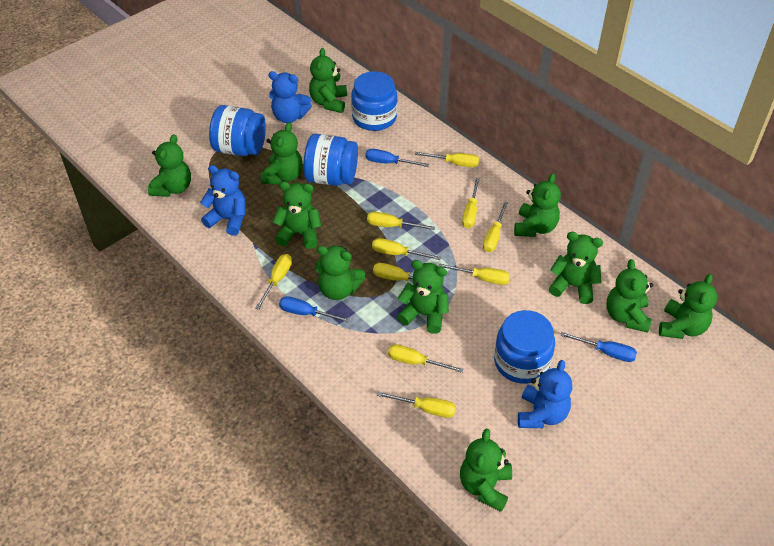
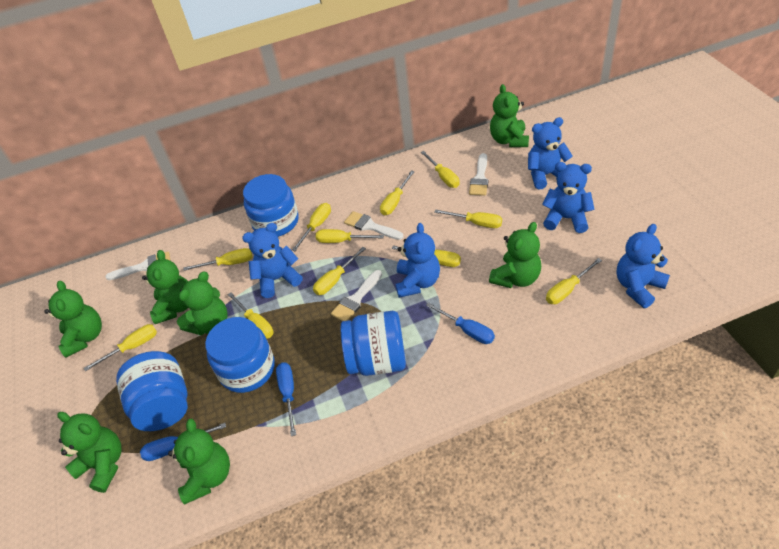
blue teddy bear: [200,165,245,236] [268,71,312,123] [518,360,572,428] = 3 -> [242,223,303,298] [396,223,440,298] [528,117,573,190] [542,162,595,233] [617,224,670,308] = 5
green teddy bear: [148,134,191,197] [261,122,303,185] [272,181,321,249] [309,48,347,113] [316,245,365,300] [397,260,449,334] [460,429,512,512] [514,173,561,237] [549,232,603,304] [606,259,653,333] [659,274,717,339] = 11 -> [44,281,102,358] [57,412,121,493] [142,250,188,324] [168,419,230,504] [177,271,228,335] [489,222,541,288] [490,84,529,147] = 7
white brush: none = 0 -> [106,252,170,280] [331,270,382,321] [344,211,404,240] [469,153,488,196] = 4
yellow screwdriver: [255,254,292,310] [367,212,435,230] [372,238,441,260] [373,263,443,286] [377,391,456,418] [388,344,464,373] [415,152,479,167] [439,263,510,285] [462,178,480,228] [483,201,508,252] = 10 -> [84,324,157,371] [184,248,253,271] [228,293,273,339] [292,203,331,251] [313,247,366,295] [316,229,384,243] [380,170,415,215] [391,245,461,267] [421,151,460,188] [434,210,502,228] [546,258,602,304] = 11

